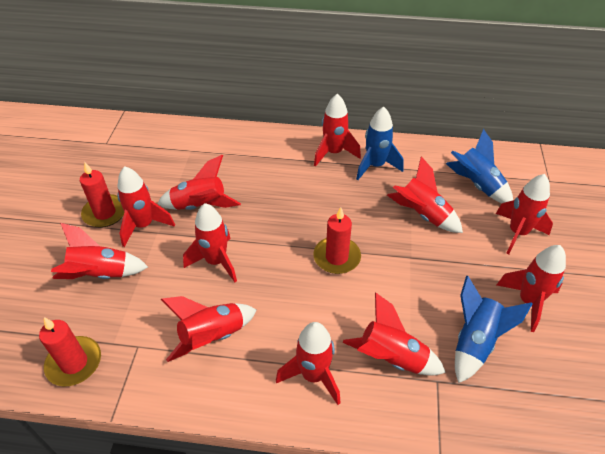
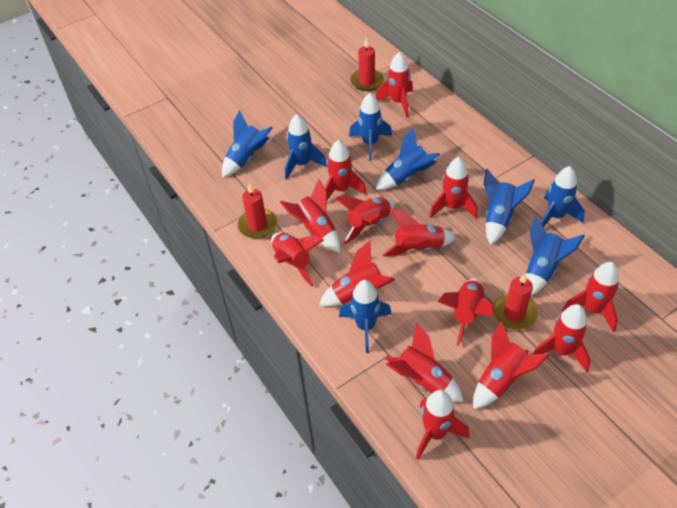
blue rocket: [356,106,404,180] [446,129,513,203] [455,276,533,383] = 3 -> [222,110,273,177] [285,114,327,179] [339,280,391,353] [349,93,392,161] [376,127,440,190] [484,169,535,245] [526,216,585,296] [540,166,585,227] = 8
red rocket: [51,223,148,279] [118,166,175,247] [157,155,241,210] [161,296,256,362] [183,203,237,282] [276,322,340,405] [314,94,361,167] [343,293,446,376] [387,156,463,233] [496,174,553,254] [497,245,566,332] = 11 -> [271,232,324,287] [280,179,340,252] [319,241,395,307] [325,140,367,201] [335,195,395,245] [376,52,413,117] [382,208,456,257] [385,323,464,402] [416,390,469,460] [429,157,477,218] [438,278,494,346] [473,321,549,409] [533,304,590,372] [562,262,619,332] = 14

